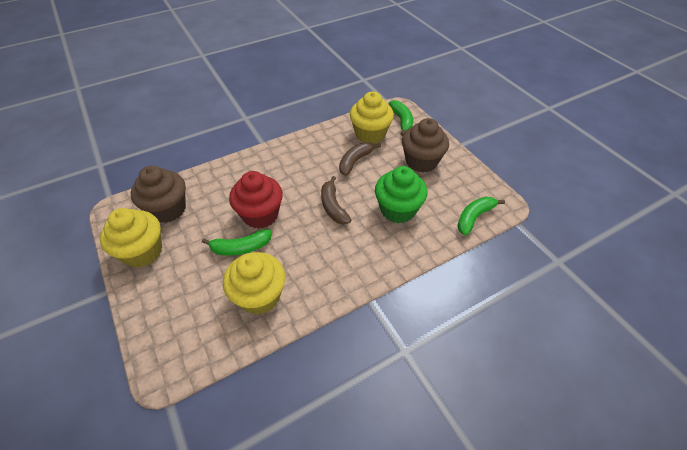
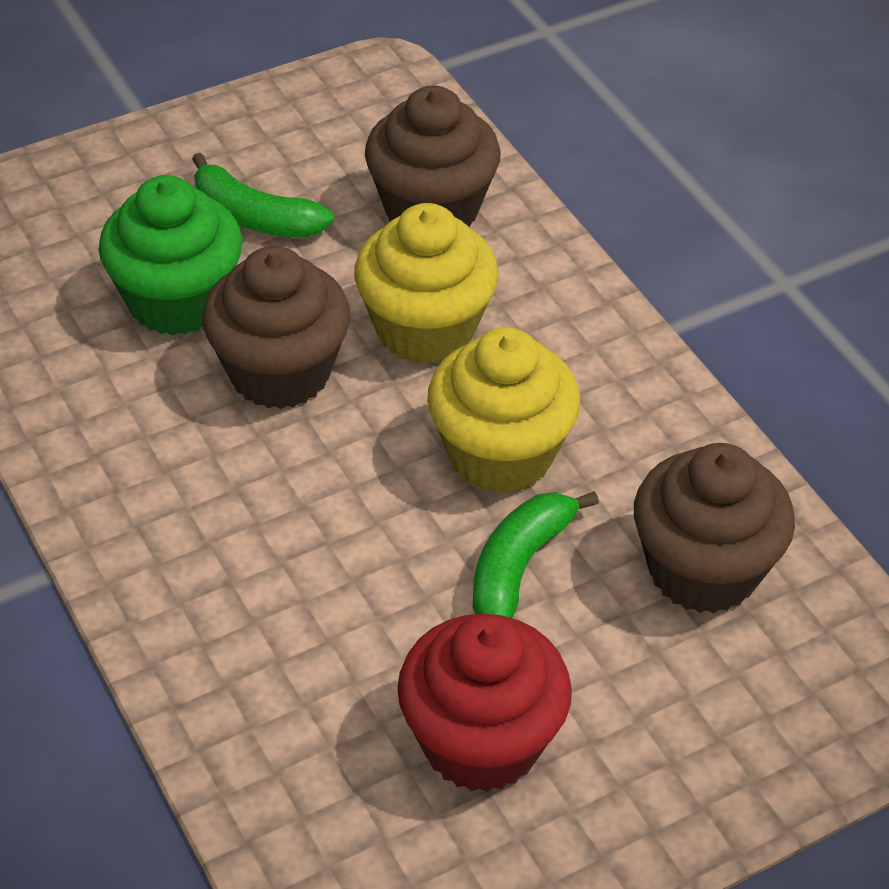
brown banana: [321,176,351,224] [339,142,381,176] = 2 -> none = 0
brown cupcake: [131,166,186,223] [402,118,449,173] = 2 -> [202,246,351,409] [365,86,501,228] [634,443,795,613] = 3
green banana: [202,229,272,256] [389,100,413,136] [457,197,505,236] = 3 -> [192,153,333,238] [473,491,599,618] = 2
yellow cupcake: [100,208,162,267] [223,252,285,315] [350,91,394,144] = 3 -> [354,203,498,364] [427,327,580,493] = 2

